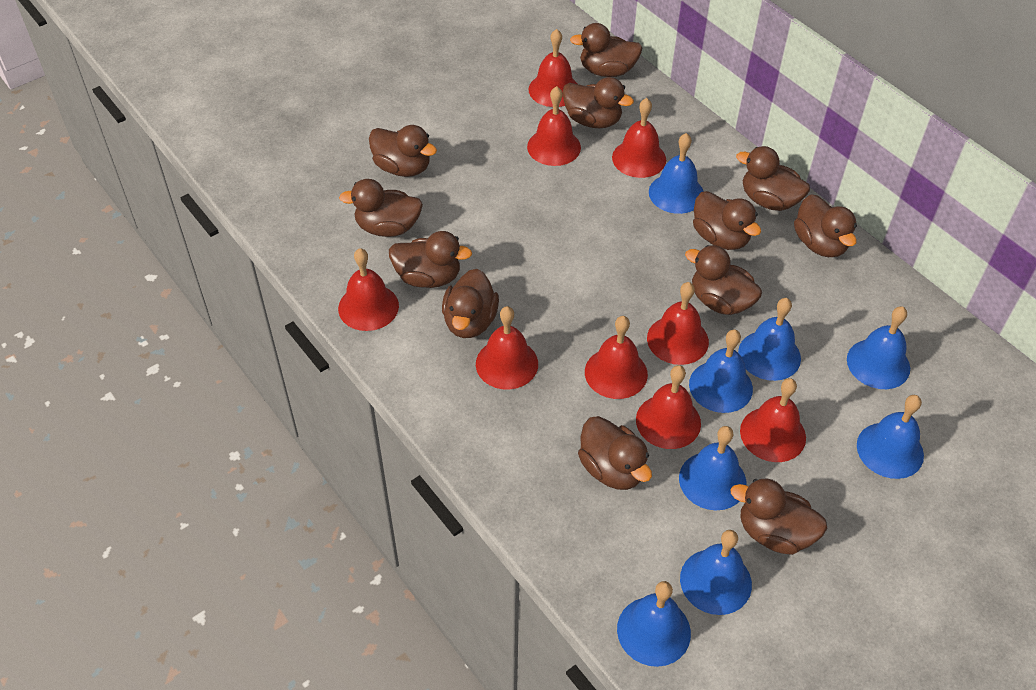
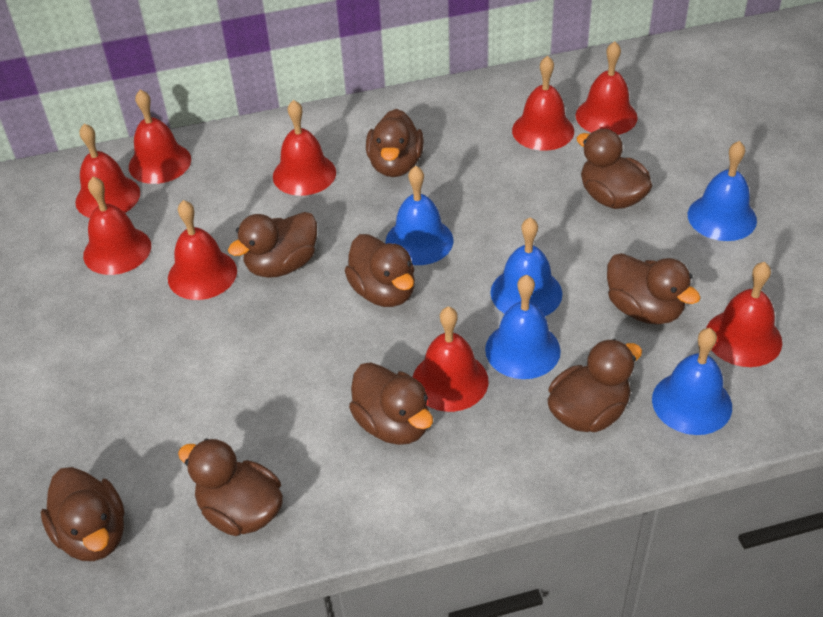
blue bell: [617,581,691,667] [649,133,704,214] [679,426,747,510] [680,530,752,615] [689,330,753,413] [738,298,801,381] [847,306,910,389] [857,395,924,479] = 8 -> [385,166,453,265] [485,275,561,379] [490,217,562,316] [652,328,732,435] [688,141,757,241] = 5
brown duck: [339,179,423,237] [369,125,437,177] [389,231,472,288] [442,269,499,338] [562,77,634,128] [570,23,642,77] [578,416,652,490] [685,245,762,315] [693,191,761,250] [730,478,828,555] [736,146,810,211] [794,194,857,257] = 12 -> [41,467,125,561] [178,438,283,536] [228,212,317,278] [345,234,415,307] [349,362,433,445] [366,109,424,177] [547,339,642,432] [577,129,652,209] [607,253,701,325] = 9

